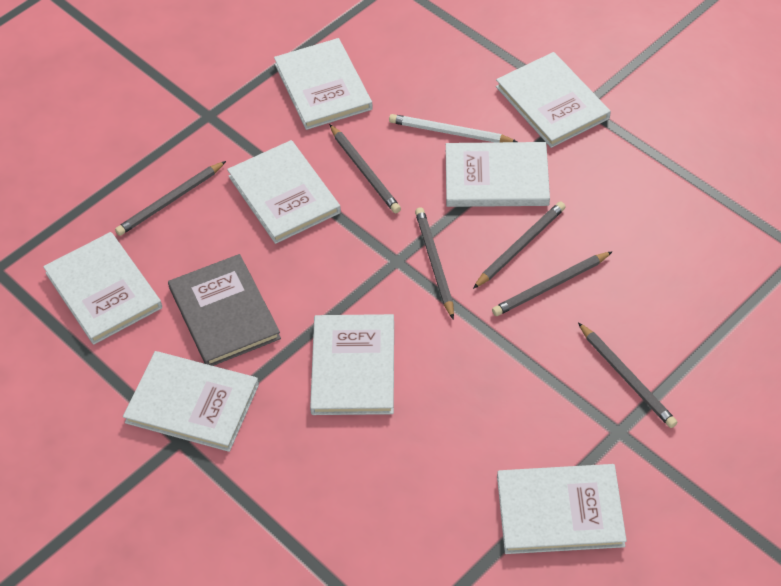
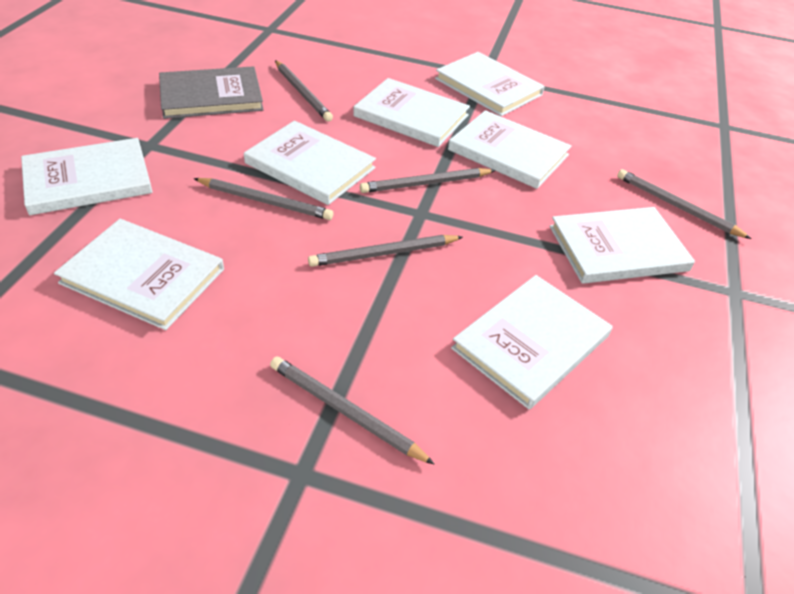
white pencil: [389,114,518,142] = 1 -> none = 0

